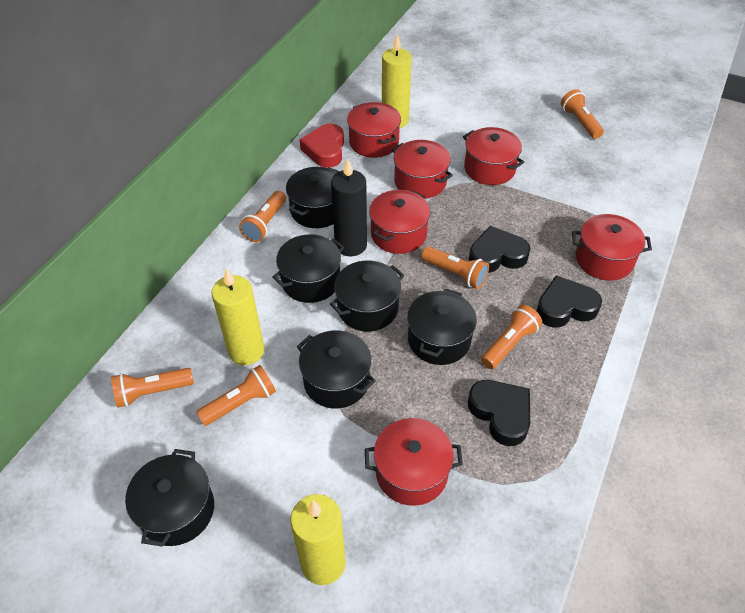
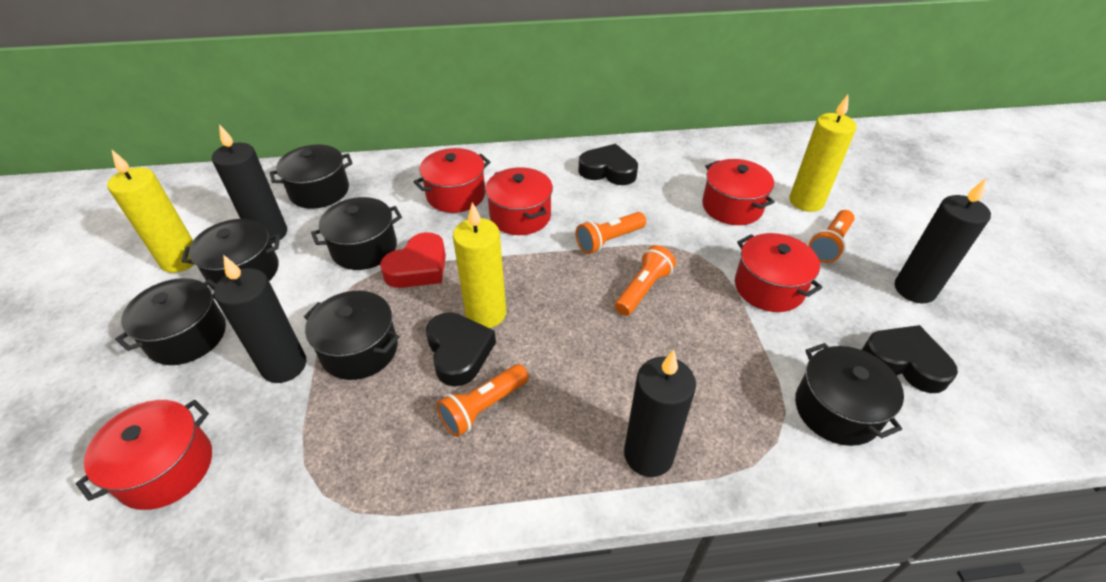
black candle: [331,158,367,256] = 1 -> [212,124,287,244] [214,255,306,383] [624,350,696,477] [895,178,991,303] = 4
orange flashlight: [111,368,194,408] [196,365,276,426] [239,191,286,242] [421,246,489,289] [481,304,542,369] [561,89,604,139] = 6 -> [436,364,529,437] [576,212,646,254] [615,245,676,316] [809,210,855,263] = 4
red pot: [347,102,401,158] [365,418,463,506] [369,190,430,254] [392,140,453,199] [463,127,524,185] [572,214,652,280] = 6 -> [76,400,212,510] [414,148,490,213] [485,167,553,235] [702,159,775,225] [735,233,823,312] = 5

